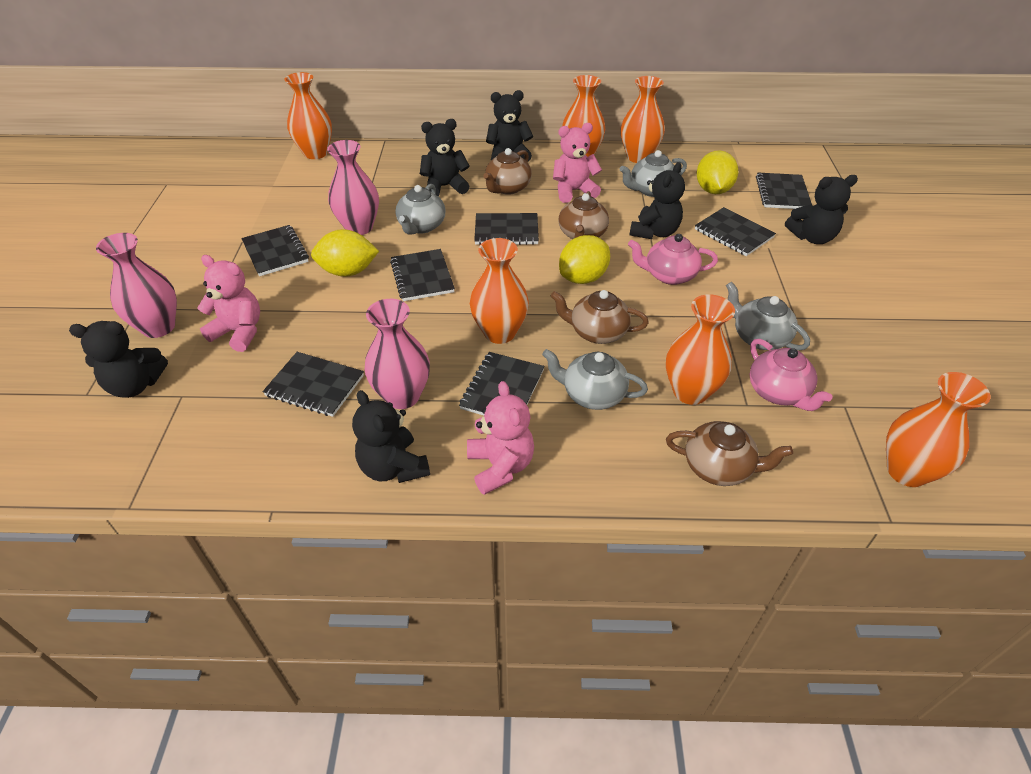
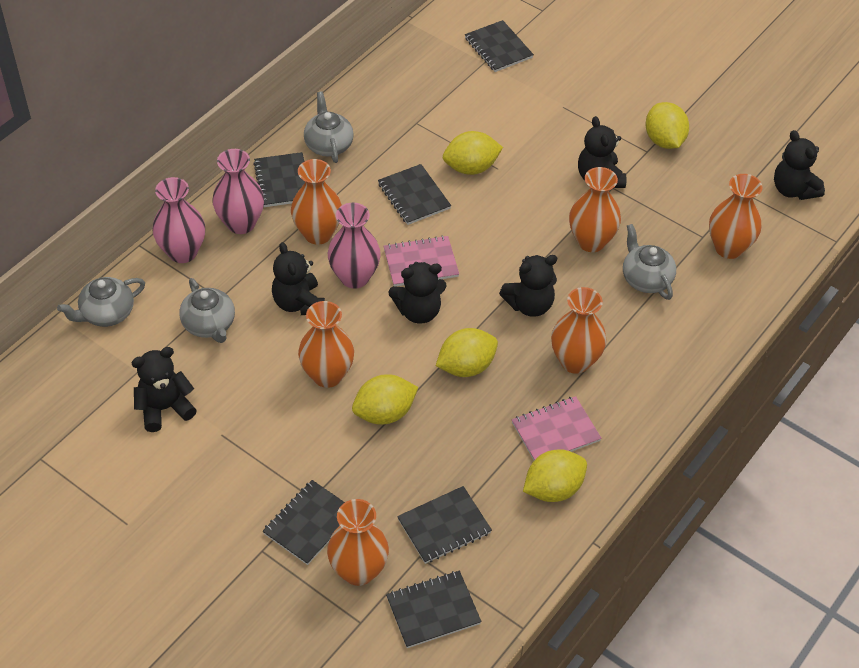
black notebook: [241,225,309,276] [263,352,364,417] [390,249,455,301] [459,352,544,415] [474,213,539,245] [695,207,776,256] [756,172,812,209] = 7 -> [254,152,305,207] [263,480,345,565] [378,164,451,225] [386,571,482,648] [397,486,492,564] [465,20,534,72] = 6
brown teapot: [483,148,532,195] [551,290,649,344] [558,191,609,239] [666,421,793,486] = 4 -> none = 0
pink notebook: none = 0 -> [384,235,459,286] [512,396,601,460] = 2
pink teapot: [628,234,718,285] [750,339,832,411] = 2 -> none = 0
pink teddy bear: [197,255,260,352] [467,381,534,495] [553,123,602,203] = 3 -> none = 0
yellow lemon: [311,229,379,277] [559,235,610,284] [697,151,738,194] = 3 -> [352,374,418,425] [436,328,498,377] [443,131,503,175] [523,449,587,502] [646,102,689,149] = 5

